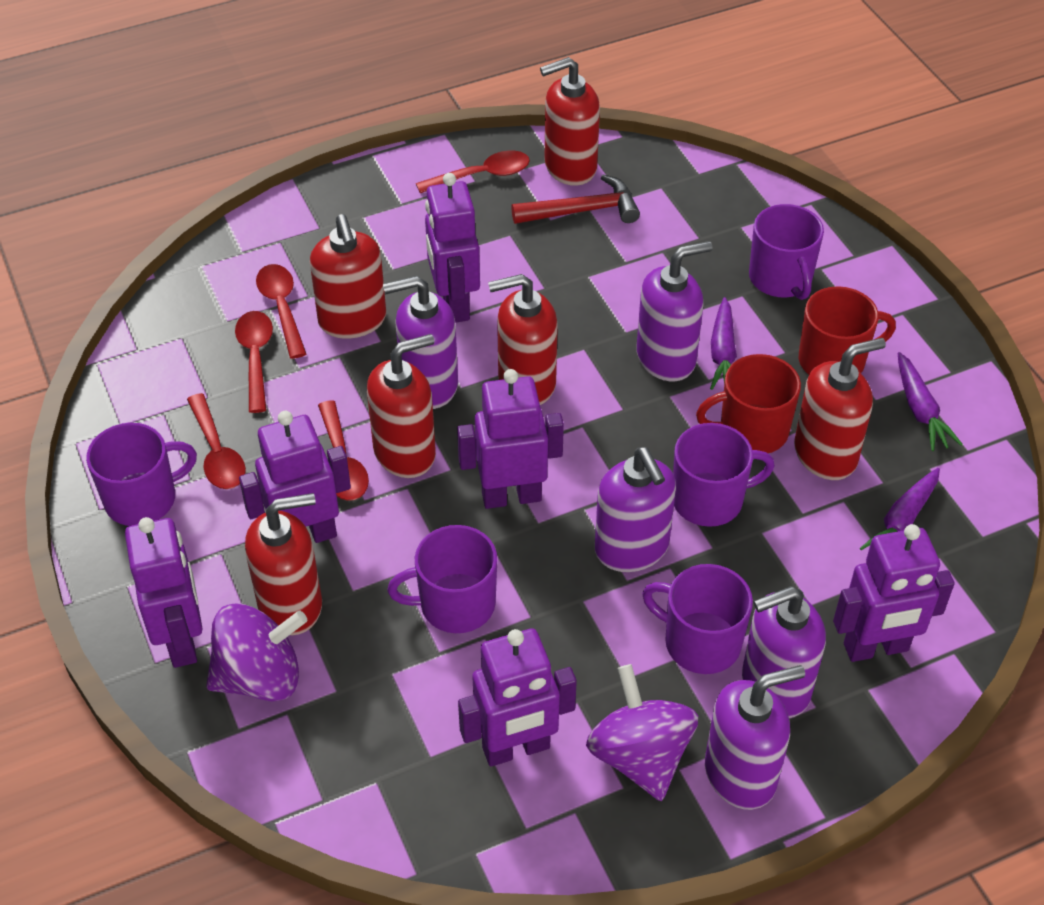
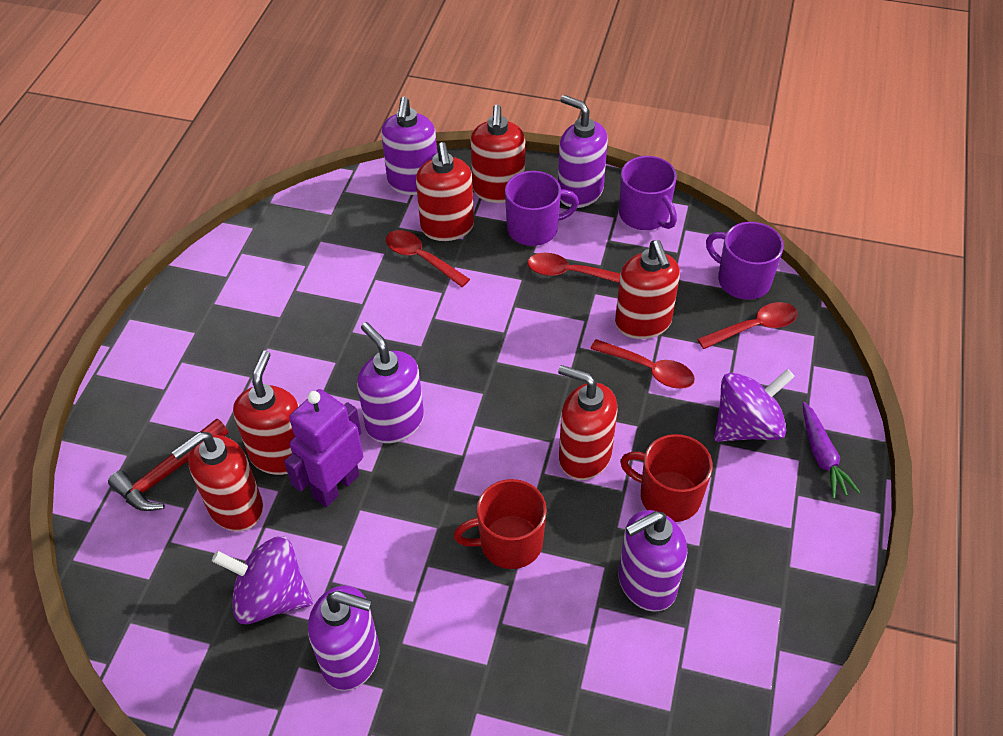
purple carrot: [710,297,737,390] [860,468,940,550] [898,352,962,451] = 3 -> [803,402,860,499] = 1
purple mug: [86,423,197,526] [387,525,497,633] [642,564,753,674] [673,423,775,527] [749,204,824,300] = 5 -> [505,171,579,246] [619,156,677,230] [706,222,784,300] = 3
purple robot: [125,517,203,668] [239,411,351,543] [425,173,480,323] [457,369,564,509] [458,629,577,767] [833,524,955,662] = 6 -> [284,389,363,507] = 1
red spoon: [187,393,246,489] [235,311,273,413] [256,264,306,359] [318,401,369,501] [416,151,530,193] = 5 -> [386,230,470,287] [528,253,620,283] [590,339,695,389] [698,302,797,349] = 4

